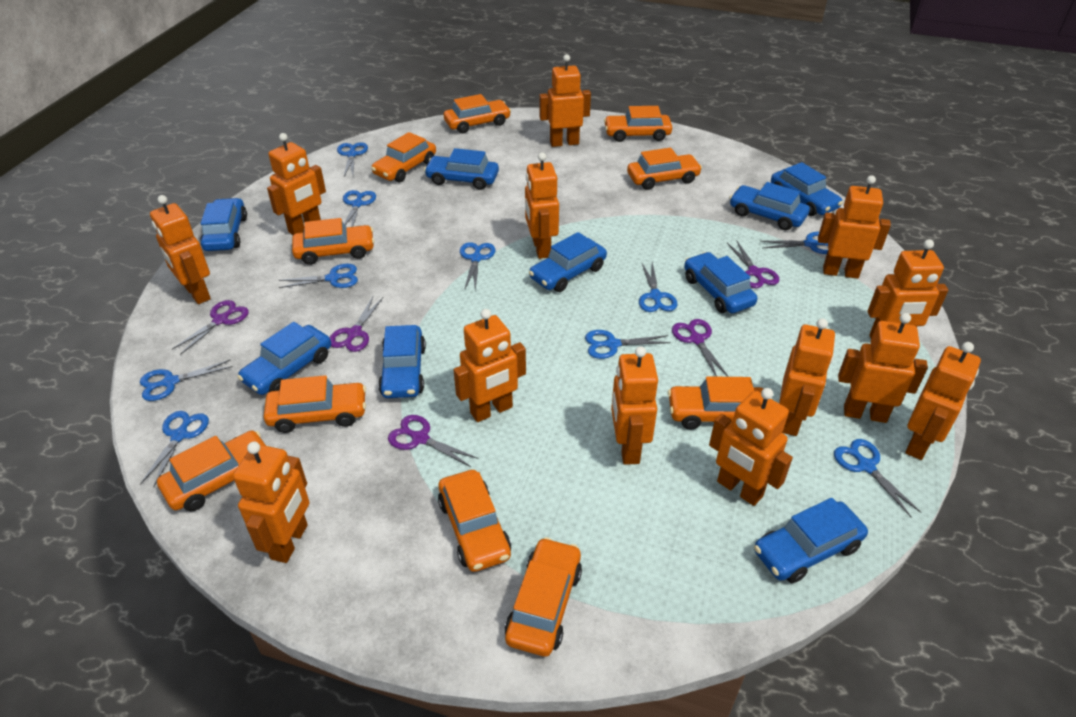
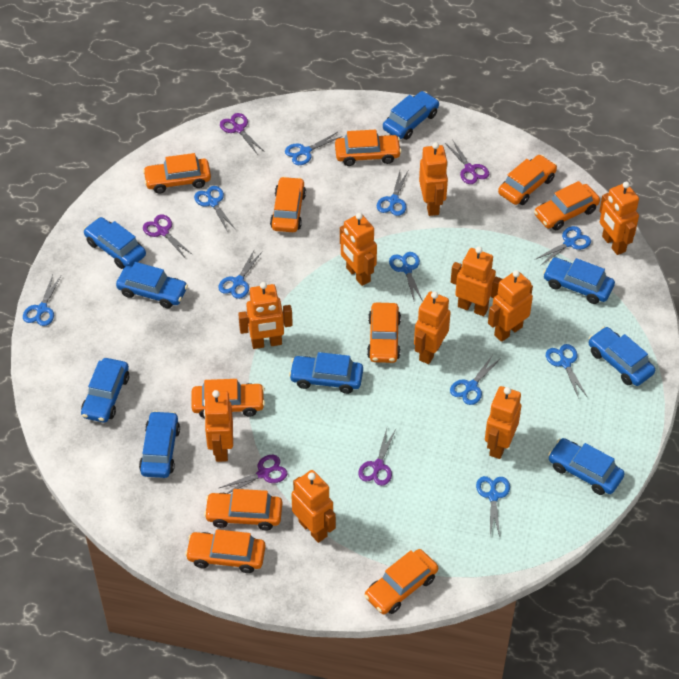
orange robot: [150,195,211,304] [233,442,309,563] [267,133,326,235] [454,309,526,422] [525,152,559,259] [539,54,591,147] [611,346,658,465] [709,388,793,506] [779,318,835,436] [818,175,891,279] [838,313,928,423] [868,239,948,339] [906,342,981,460] = 13 -> [204,390,233,462] [238,282,293,349] [291,470,336,543] [340,213,377,286] [414,291,451,364] [419,142,448,216] [451,247,503,316] [485,386,521,459] [488,270,533,342] [599,182,639,255] = 10

